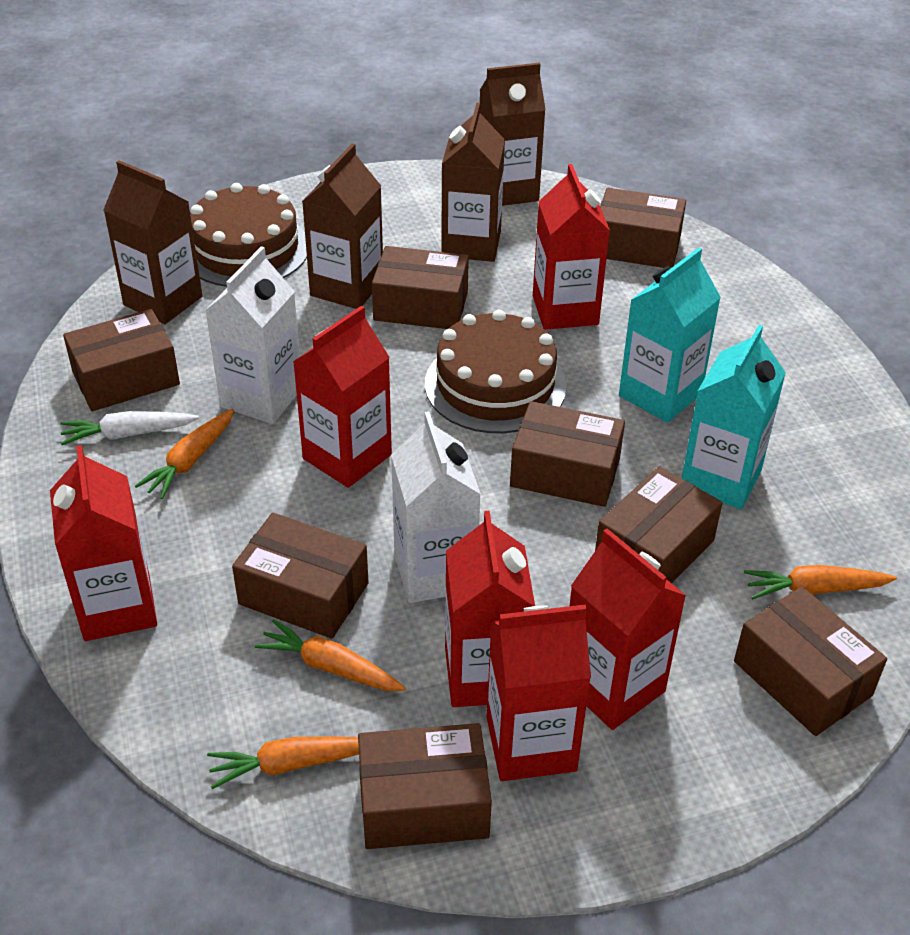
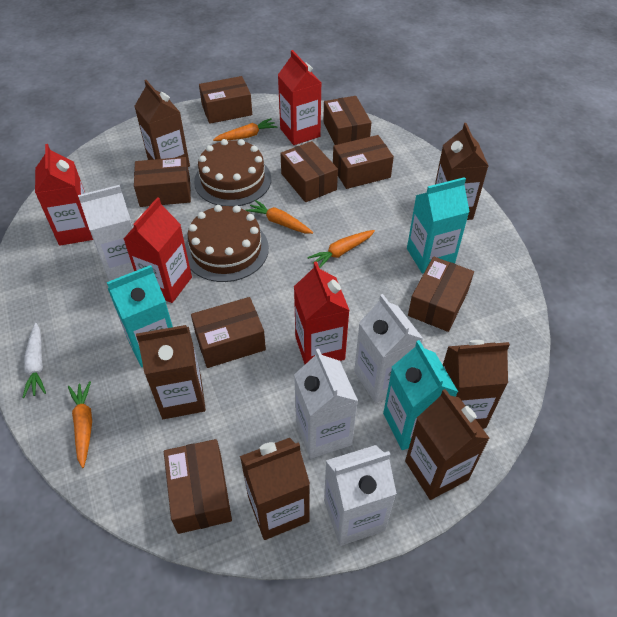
brown carton: [103,160,203,324] [302,144,383,309] [441,103,505,262] [480,63,546,206] = 4 -> [134,80,190,167] [136,325,206,419] [240,438,310,540] [405,389,490,500] [435,123,488,220] [443,340,510,429] = 6
red carton: [50,445,157,641] [293,305,392,488] [445,511,535,707] [487,604,591,781] [533,164,610,330] [570,529,686,730] = 6 -> [35,144,93,246] [124,197,192,303] [278,50,321,145] [294,261,350,364] = 4
turquoise carton: [619,247,721,423] [682,325,786,509] = 2 -> [107,265,173,367] [383,340,458,450] [407,177,470,274] = 3
white carton: [205,246,300,424] [391,411,481,603] = 2 -> [78,185,134,281] [294,349,358,459] [324,445,397,546] [354,294,423,403] = 4

